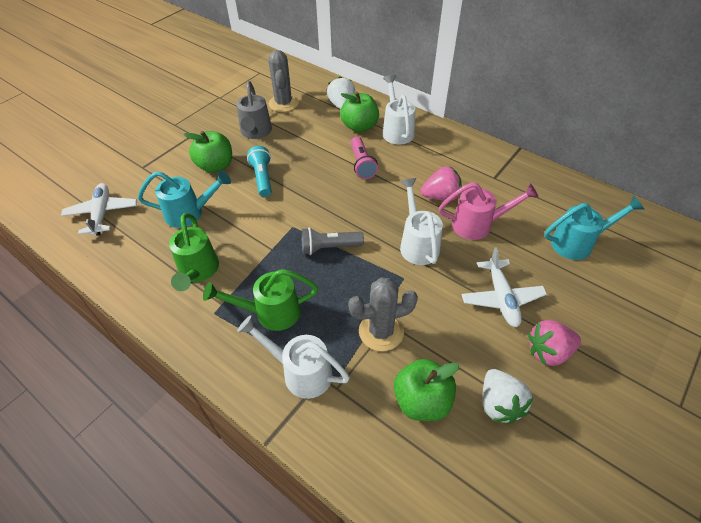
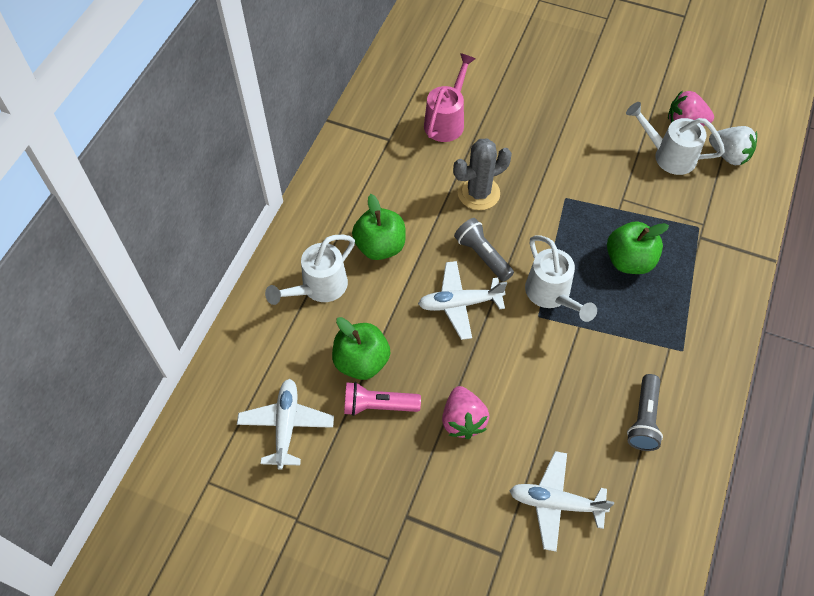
green watering can: [169,213,219,291] [203,269,318,331] = 2 -> none = 0
grey cactus: [268,50,299,112] [348,277,418,351] = 2 -> [453,138,512,210] = 1
grey flashlight: [301,227,364,255] = 1 -> [454,218,514,282] [627,374,663,451] = 2
grey watering can: [237,81,272,139] = 1 -> none = 0
turquoise flashlight: [247,146,272,197] = 1 -> none = 0
turquoise watering can: [138,171,231,228] [544,196,644,260] = 2 -> none = 0
white plane: [61,183,137,236] [462,247,547,327] = 2 -> [237,379,334,470] [418,261,507,340] [509,451,614,552] = 3
white strawberry: [327,77,355,109] [483,369,533,424] = 2 -> [709,126,757,165] = 1

